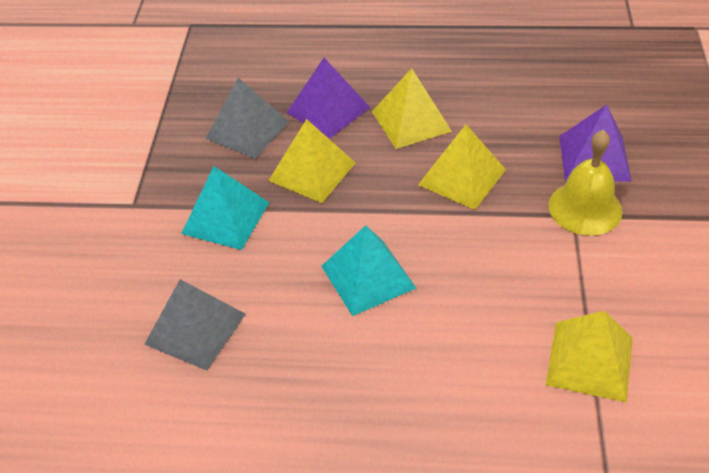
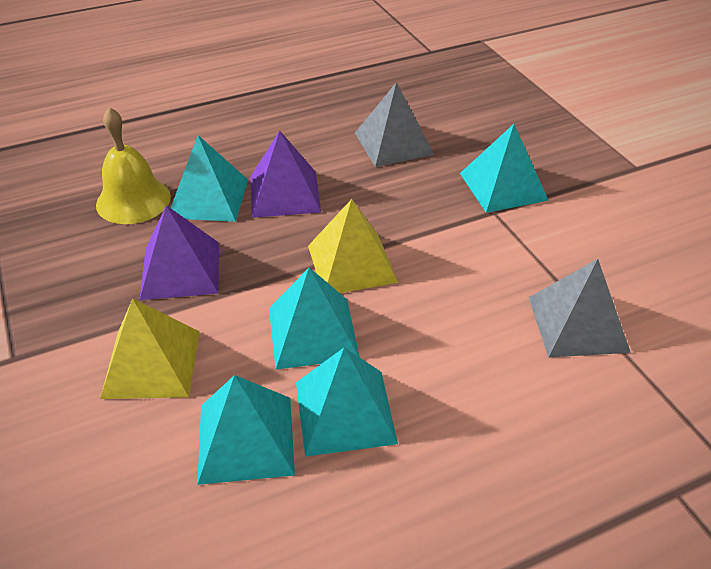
turquoise pyramid: [181,166,269,250] [321,225,416,316] = 2 -> [171,135,248,222] [197,375,295,485] [269,268,360,369] [296,348,398,457] [460,124,549,213] = 5
yellow pyramid: [268,119,356,203] [372,68,452,149] [418,124,506,210] [546,311,633,403] = 4 -> [100,298,200,399] [308,199,398,293] = 2

